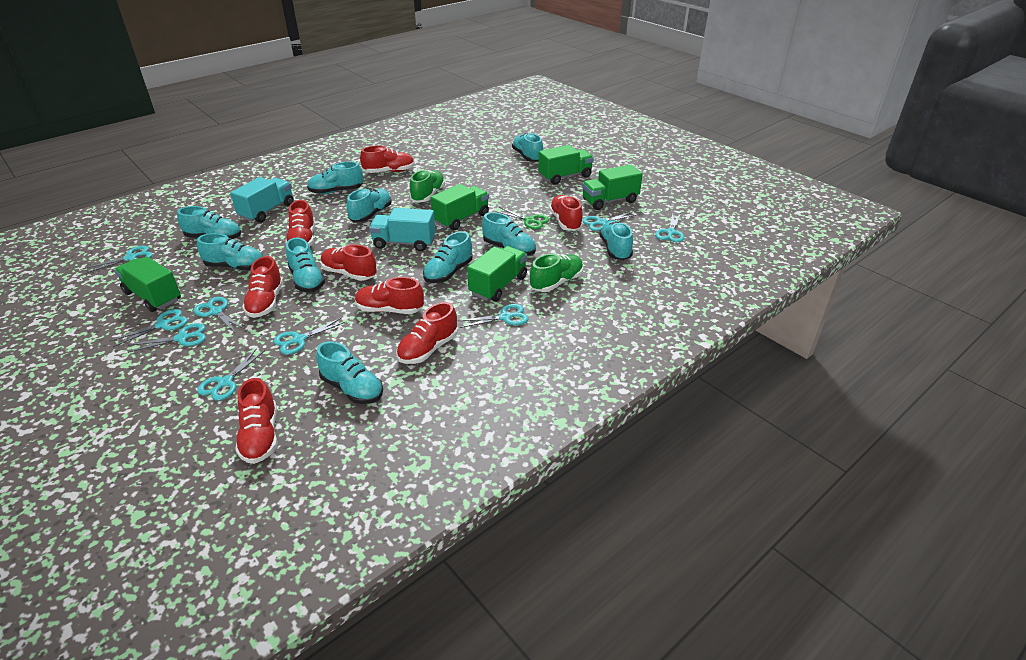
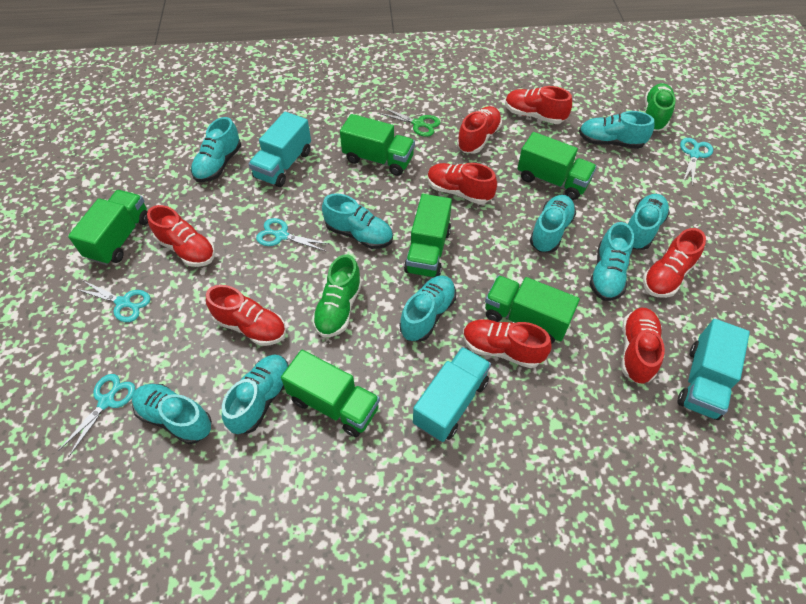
green truck: [115,256,181,312] [430,184,489,230] [467,246,527,302] [538,145,594,185] [582,165,643,210] = 5 -> [68,190,148,265] [281,350,380,437] [340,114,415,176] [404,194,452,277] [485,275,580,344] [517,132,597,200] = 6
turquoise scissors: [83,246,153,274] [109,309,188,347] [128,323,206,353] [194,297,245,332] [197,348,265,401] [273,317,345,355] [458,304,529,328] [582,212,636,231] [655,213,684,242] = 9 -> [58,374,135,456] [76,280,151,322] [256,218,329,251] [680,138,713,186] = 4
turquoise shoe: [177,206,241,239] [197,233,263,271] [286,238,325,292] [307,161,363,194] [316,341,383,404] [346,188,392,222] [423,231,473,283] [482,212,536,256] [512,133,543,162] [599,220,633,260] = 10 -> [132,384,212,444] [191,117,241,182] [222,354,289,434] [322,193,393,249] [400,275,456,342] [530,195,576,252] [579,111,654,149] [590,222,634,301] [628,194,670,250] = 9
turquoise truck: [230,177,294,223] [369,208,436,251] = 2 -> [248,112,311,187] [413,347,491,442] [678,319,750,420] = 3

